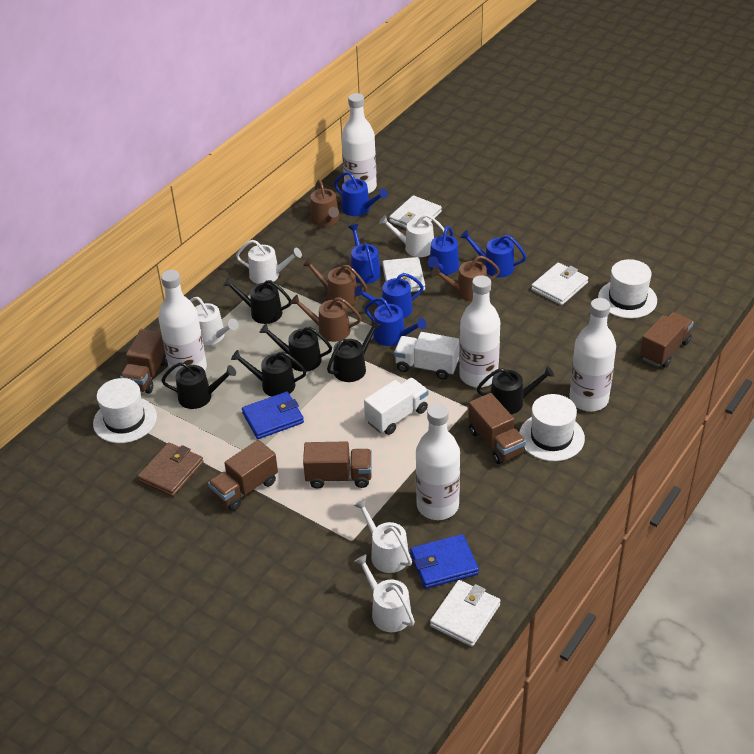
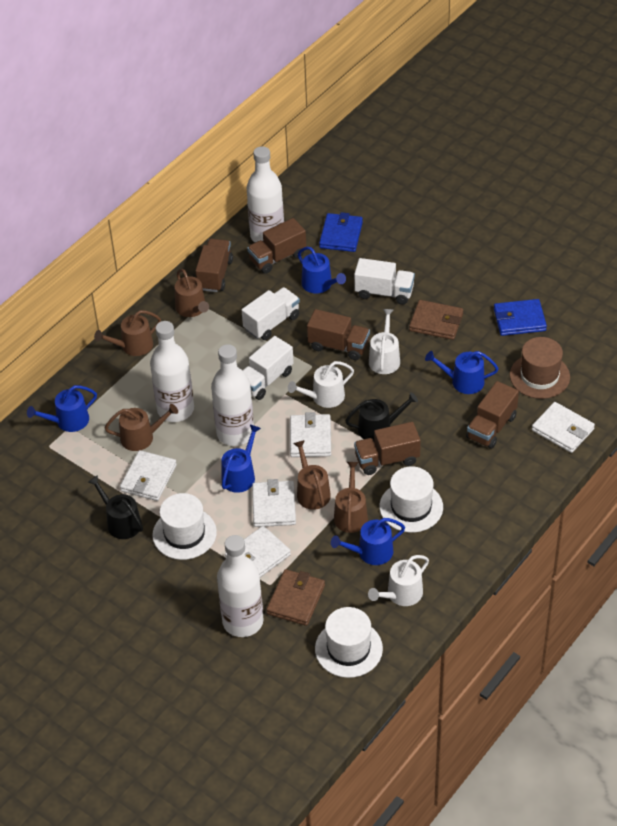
black watering can: [161,362,236,409] [223,277,292,324] [231,350,306,397] [259,323,332,372] [327,320,381,382] [477,366,554,414] = 6 -> [88,475,143,539] [345,392,418,441] = 2
blue watering can: [334,172,388,216] [348,224,381,284] [354,273,424,319] [365,297,427,346] [428,226,459,275] [460,230,527,278] = 6 -> [27,385,97,432] [221,425,261,493] [298,247,346,293] [331,518,405,565] [425,351,499,394] = 5
brown hat: none = 0 -> [510,337,570,399] = 1
brown wallet: [137,442,204,497] = 1 -> [266,569,325,626] [409,300,463,340] = 2
brown watering can: [290,295,361,342] [302,258,367,307] [310,180,339,226] [431,256,500,301] = 4 -> [94,310,161,356] [105,404,178,451] [175,269,209,317] [293,440,331,510] [334,462,368,533] = 5
white bottle: [158,270,207,378] [342,93,377,194] [416,404,460,520] [459,275,500,387] [569,298,616,411] = 5 -> [150,321,194,422] [211,344,254,446] [217,535,264,637] [247,146,284,242] = 4
white truck: [364,378,428,435] [394,332,460,380] = 2 -> [242,287,300,340] [242,336,294,400] [354,258,415,304] = 3
white wallet: [382,257,425,292] [389,195,442,228] [430,580,500,647] [531,262,588,305] = 4 -> [120,450,177,501] [225,526,291,577] [252,479,296,527] [290,412,331,457] [532,402,595,453] = 5
white watering can: [190,297,238,345] [236,240,302,284] [354,499,412,573] [354,554,415,632] [379,214,445,257] = 5 -> [288,361,354,408] [368,555,429,606] [369,309,400,374] = 3

